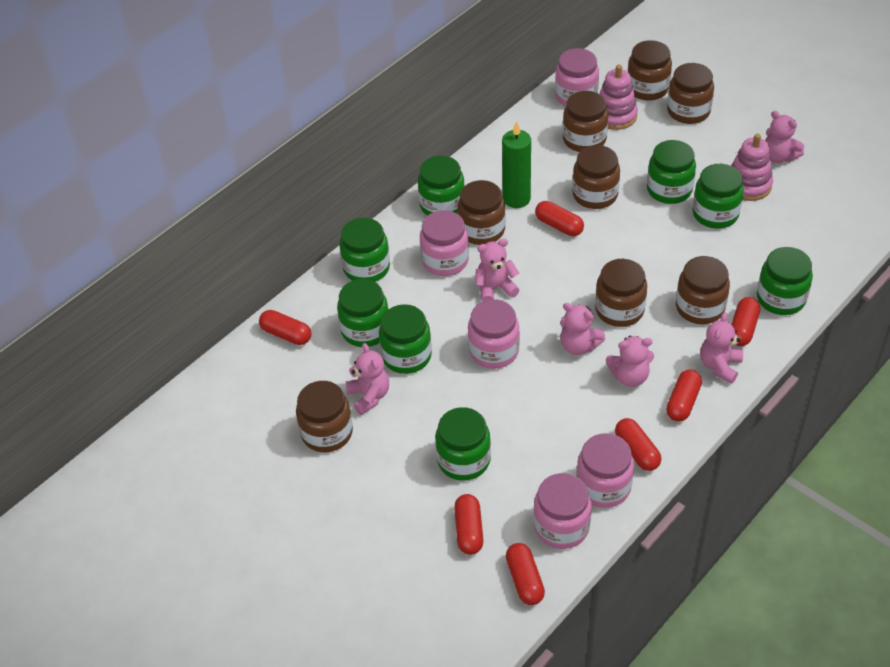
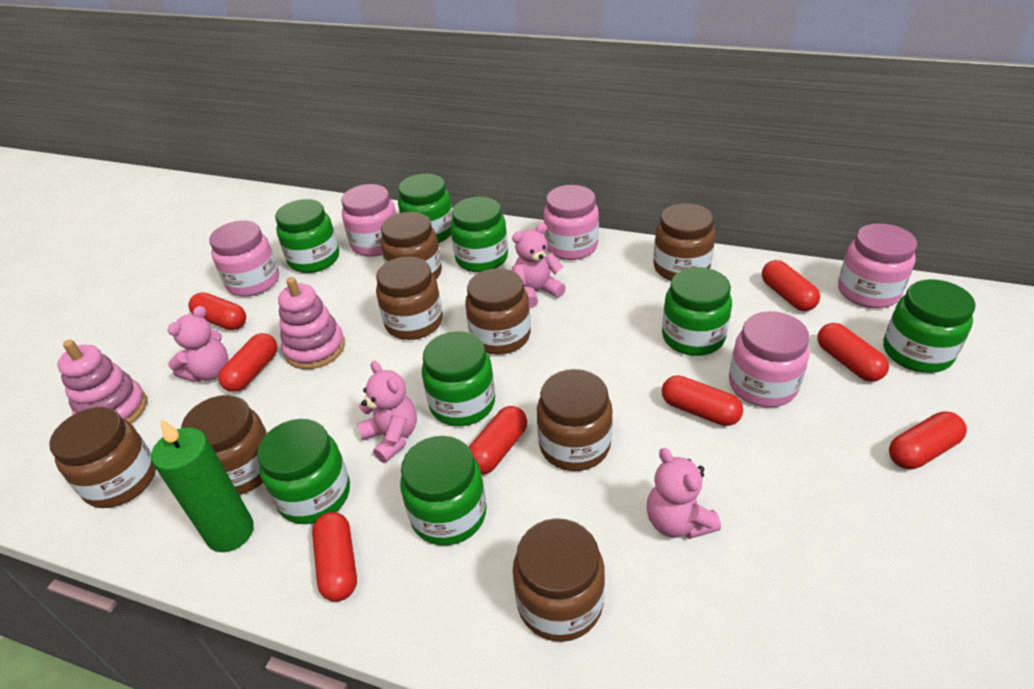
pink teddy bear: [345,343,389,415] [475,239,519,302] [560,303,605,355] [606,336,654,387] [700,312,743,384] [765,111,804,163] = 6 -> [167,306,228,382] [357,361,417,463] [512,223,566,308] [646,448,721,539] = 4
red capsule: [259,310,311,345] [454,494,483,555] [506,543,545,605] [535,201,584,236] [615,418,662,471] [666,370,702,422] [731,297,760,346] = 7 -> [189,292,246,330] [218,333,277,392] [312,512,357,602] [469,406,527,475] [662,375,743,426] [762,260,820,311] [817,323,889,382] [889,412,967,469] = 8

